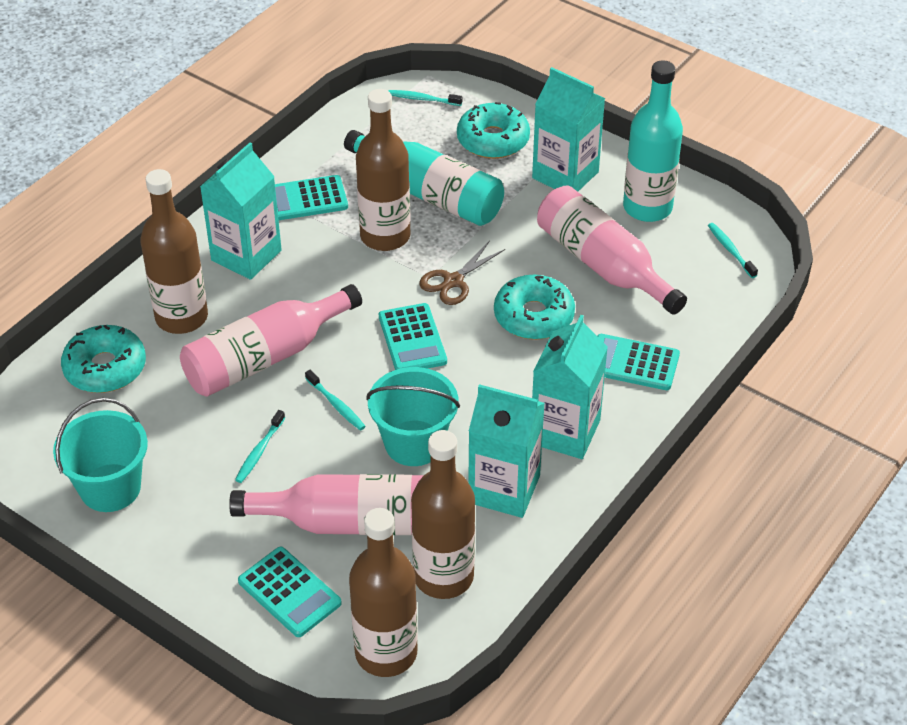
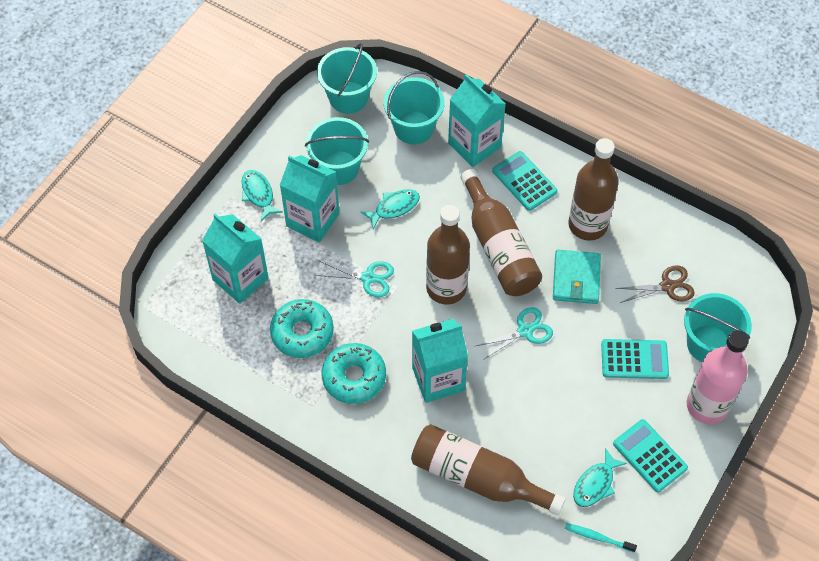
pink bottle: [180,284,362,397] [229,474,424,535] [537,185,687,315] = 3 -> [687,330,749,424] = 1
turquoise bottle: [344,130,504,226] [623,60,683,222] = 2 -> none = 0
turquoise bucket: [53,398,148,512] [366,367,460,466] = 2 -> [305,117,369,185] [317,43,377,114] [384,71,445,144] [684,293,752,362] = 4
turquoise calculator: [238,547,342,637] [275,175,348,220] [379,303,447,370] [597,334,680,390] = 4 -> [492,151,558,211] [601,339,669,379] [613,419,688,492] = 3
turquoise donut: [61,325,146,393] [457,102,530,159] [494,275,575,340] = 3 -> [270,299,334,358] [322,343,386,404] = 2
turquoise fish: none = 0 -> [242,170,283,221] [361,189,420,229] [573,448,627,507] = 3
turquoise scissors: none = 0 -> [316,261,394,297] [476,307,553,360] = 2
turquoise toothbrush: [235,410,285,483] [305,370,366,431] [389,90,463,106] [708,223,758,278] = 4 -> [565,523,637,552] = 1
turquoise wallet: none = 0 -> [553,250,601,304] = 1

